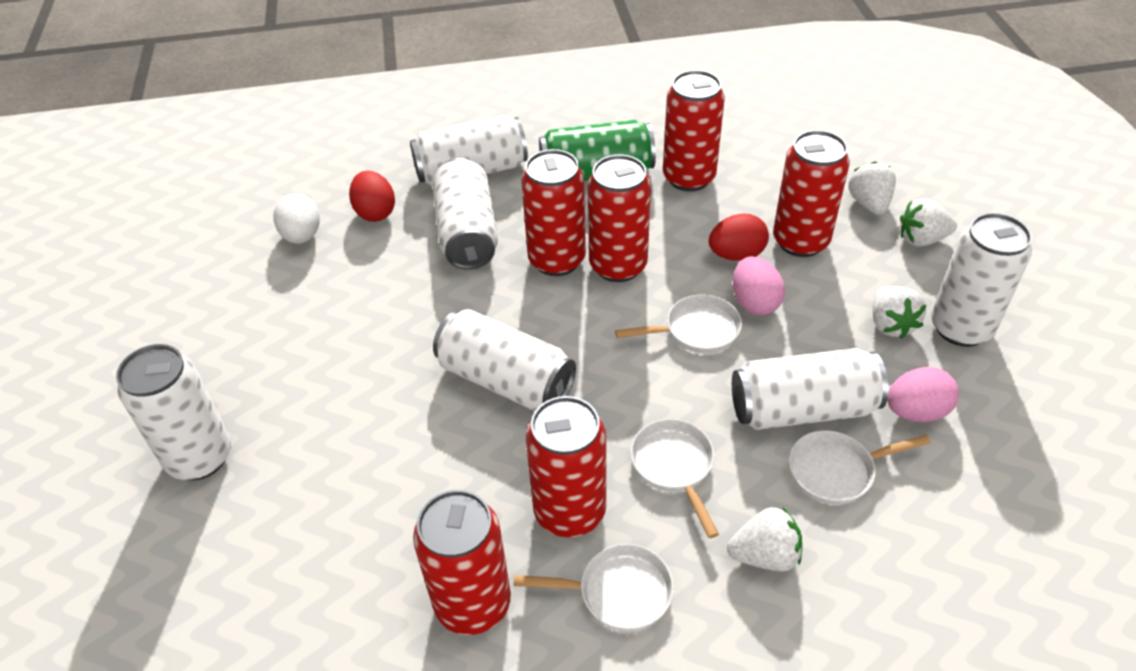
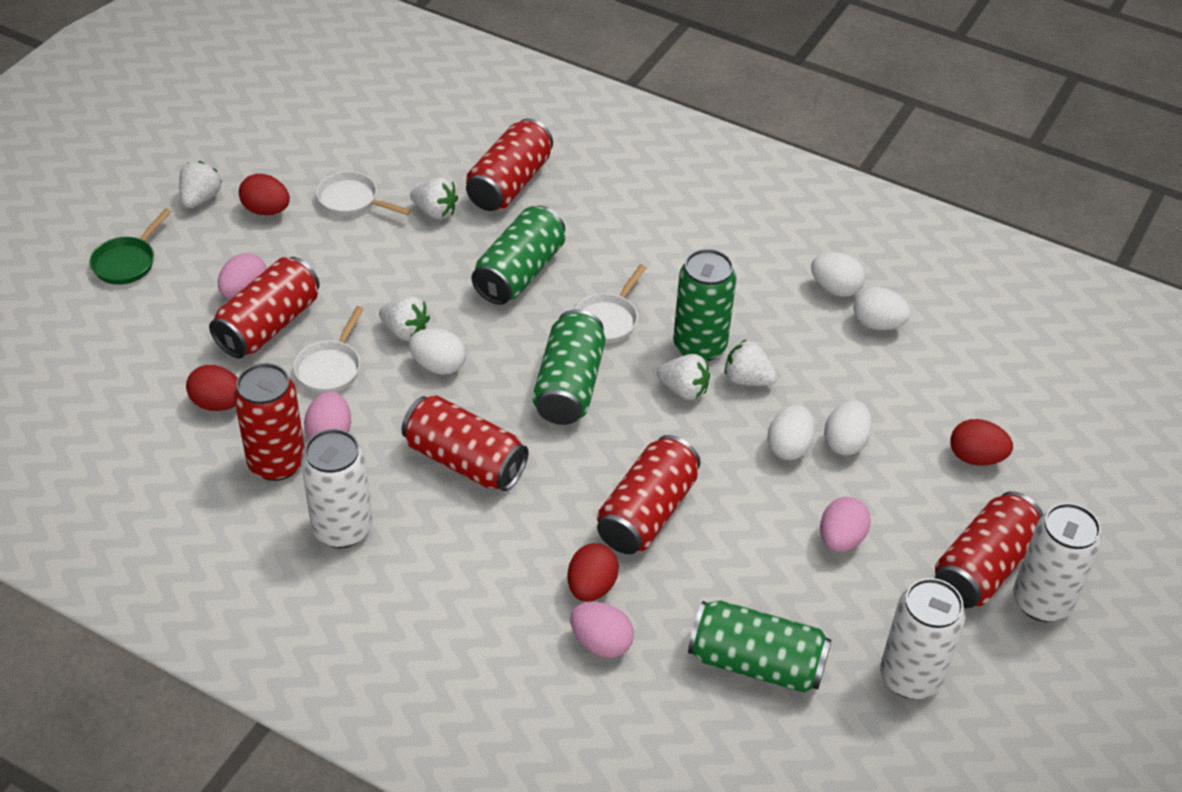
green can: [539,120,656,181] = 1 -> [472,206,565,305] [532,309,605,425] [673,249,736,362] [688,600,831,693] = 4
green pan: none = 0 -> [90,208,172,285] = 1
pink egg: [733,256,785,315] [887,367,959,422] = 2 -> [218,253,267,299] [304,391,351,439] [570,602,634,658] [820,497,871,552] = 4
red egg: [349,171,395,222] [709,214,769,261] = 2 -> [186,365,238,411] [239,174,290,215] [568,543,619,602] [950,419,1013,466] = 4
white can: [116,344,231,480] [410,115,528,186] [432,158,498,270] [433,309,576,410] [732,348,889,430] [931,213,1032,347] = 6 -> [301,429,372,548] [880,578,965,699] [1013,503,1102,622] = 3
white egg: [274,194,320,244] = 1 -> [409,328,466,375] [767,405,815,460] [811,252,865,297] [824,400,872,455] [853,287,911,330] = 5
white pan: [513,544,674,631] [615,294,742,354] [630,419,719,538] [789,430,931,505] = 4 -> [293,306,364,393] [316,171,411,216] [575,264,647,343] = 3
white strawberry: [727,507,802,571] [848,161,896,215] [872,286,926,339] [900,198,957,247] = 4 -> [179,161,222,208] [379,296,430,341] [410,177,458,220] [657,354,710,400] [725,340,778,386] = 5

